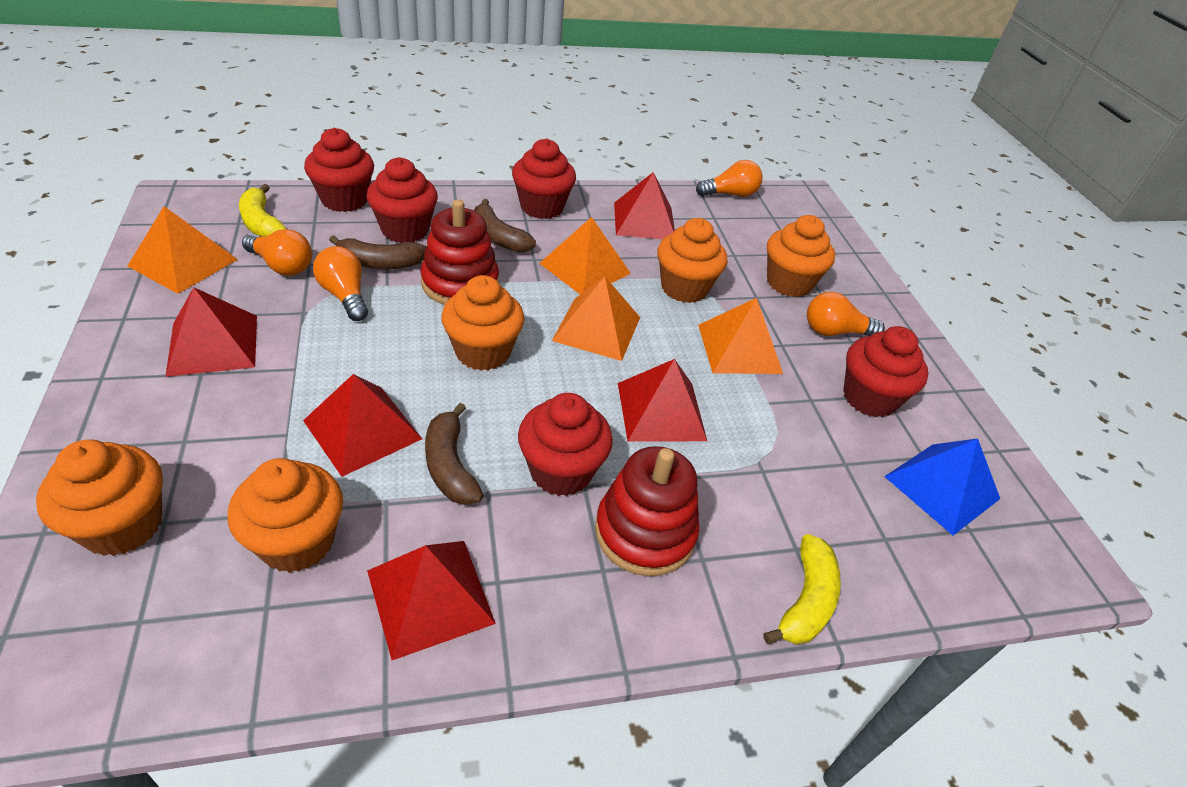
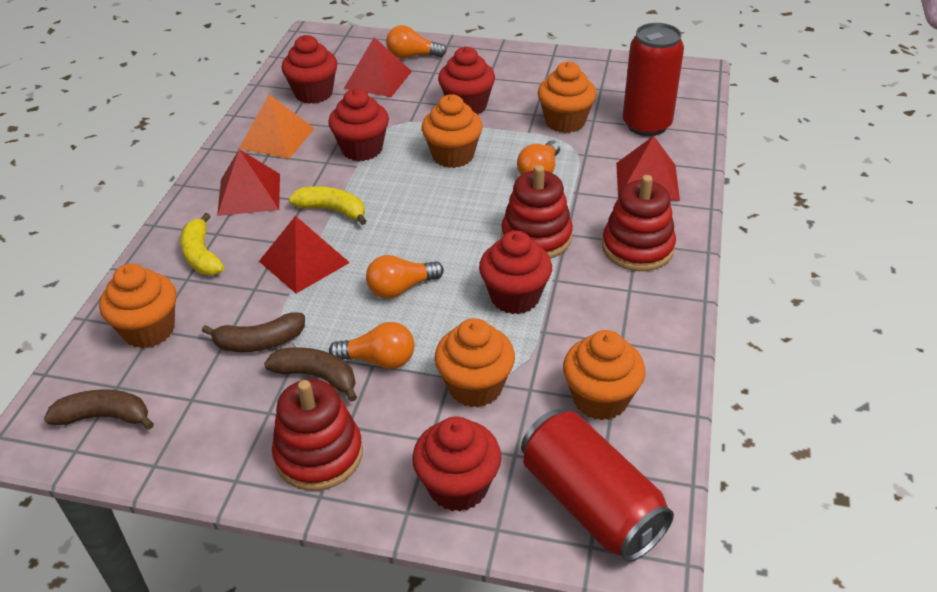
blue pyramid: [884,438,1000,535] = 1 -> none = 0
orange pyramid: [128,206,238,294] [539,217,631,294] [552,276,640,361] [698,298,783,374] = 4 -> [239,95,315,159] = 1
red can: none = 0 -> [521,409,674,562] [623,23,684,136] = 2
red pyramid: [165,287,257,377] [303,374,422,477] [367,541,496,660] [614,172,675,239] [618,359,707,442] = 5 -> [217,149,280,216] [259,216,350,294] [344,37,412,97] [616,136,680,201] = 4
red stacking toy: [420,199,499,305] [595,446,700,576] = 2 -> [272,379,363,491] [501,165,573,258] [602,175,676,271] = 3

